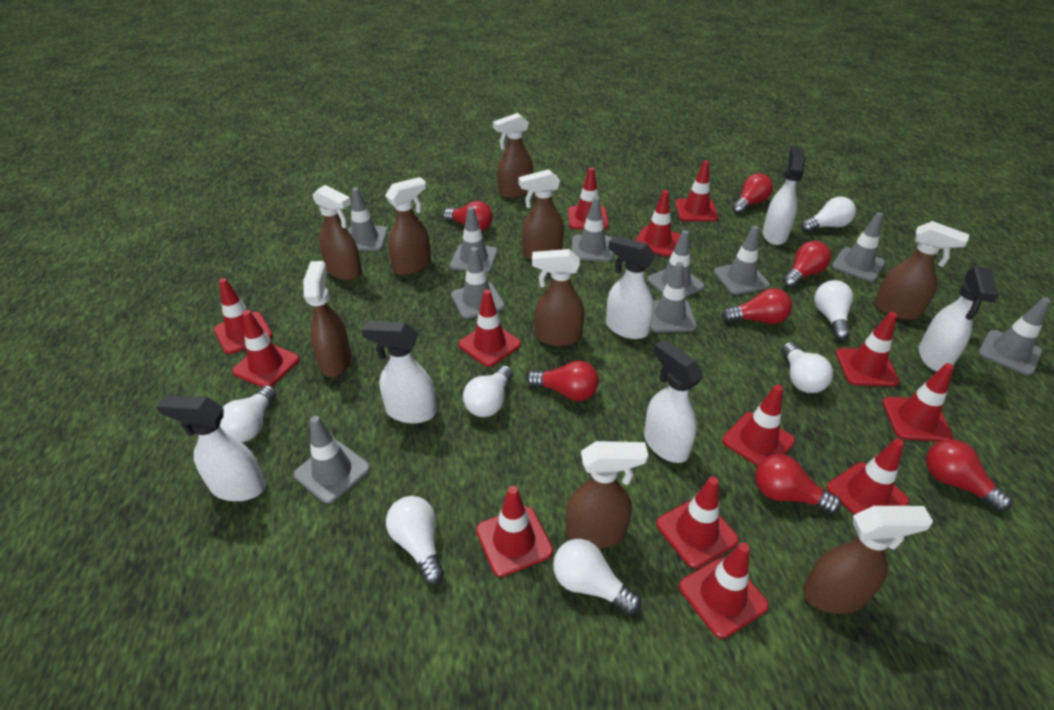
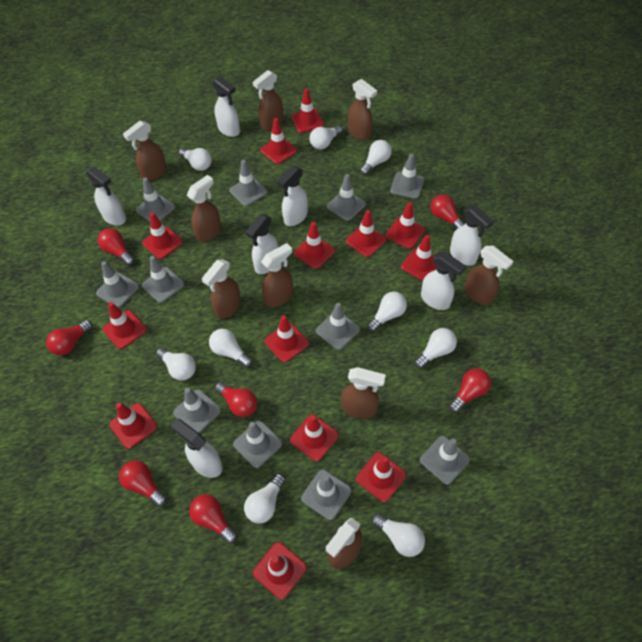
grey traffic cone: [294,416,370,504] [348,188,388,251] [450,207,498,273] [451,247,505,319] [572,197,613,261] [647,230,704,297] [650,262,697,332] [714,226,770,295] [832,212,885,282] [978,297,1050,375] = 10 -> [96,261,139,308] [136,178,175,221] [142,256,184,303] [173,388,221,433] [229,160,267,206] [233,420,282,468] [301,469,351,520] [316,303,360,350] [327,174,366,221] [390,154,424,199] [420,436,470,485] = 11
white light bulb: [220,385,276,442] [386,496,444,584] [463,366,513,417] [553,539,641,615] [781,342,833,393] [801,197,856,232] [814,280,853,340] = 7 -> [156,348,196,381] [179,148,212,171] [209,329,252,367] [244,473,286,523] [310,126,342,149] [360,140,392,175] [367,292,407,332] [372,513,425,557] [414,328,457,368] = 9
white spray bottle: [157,396,266,501] [361,321,437,424] [606,236,656,339] [644,340,703,463] [762,147,805,245] [919,266,999,371] = 6 -> [86,166,126,226] [171,419,223,478] [212,76,240,137] [246,214,278,274] [278,166,308,226] [421,251,466,310] [450,205,494,266] = 7

